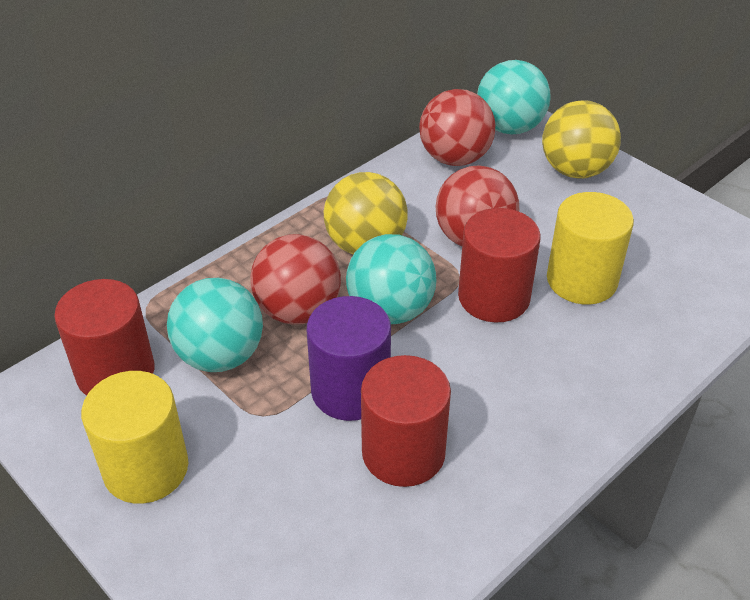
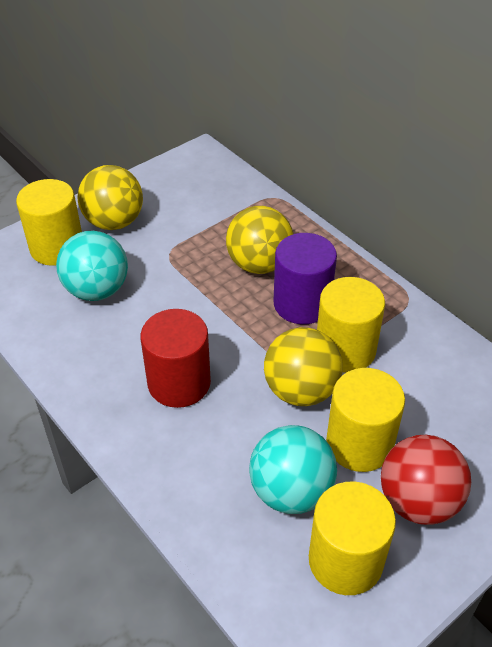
red ball: [250,234,341,325] [419,89,495,166] [435,165,519,246] = 3 -> [381,435,471,525] = 1
red cylinder: [54,279,155,396] [361,355,451,487] [458,208,541,322] = 3 -> [140,309,211,408] = 1
turquoise ball: [167,278,263,372] [346,234,436,324] [477,60,551,135] = 3 -> [56,231,128,301] [249,425,337,514] = 2
yellow ball: [324,172,408,254] [542,101,621,179] = 2 -> [77,165,143,230] [226,206,293,274] [264,327,343,406] = 3
yellow cylinder: [81,371,188,504] [547,192,634,304] = 2 -> [16,179,82,266] [309,482,396,595] [317,277,385,373] [326,368,405,472] = 4

